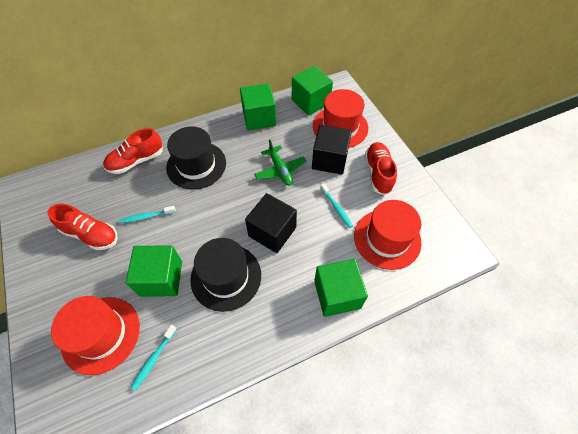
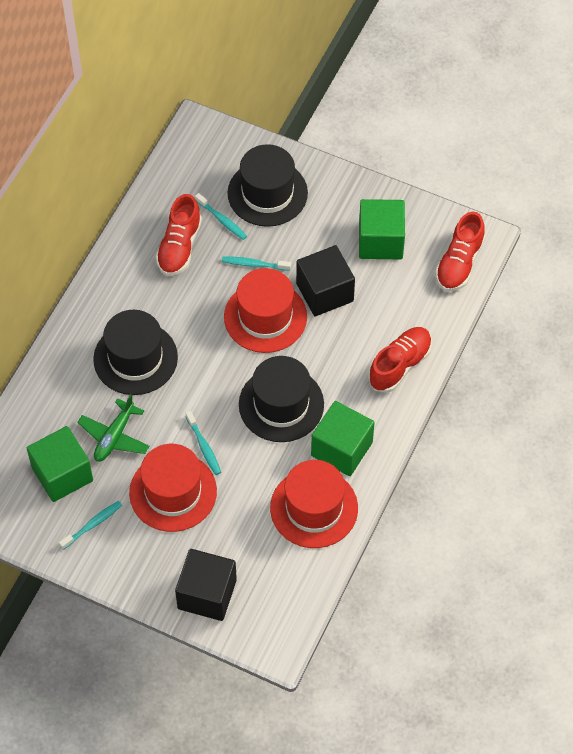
black hat: [166,127,226,189] [190,238,261,312] = 2 -> [93,310,178,395] [228,144,308,227] [239,356,324,442] = 3
green cube: [126,245,182,297] [240,84,276,130] [292,66,333,116] [314,259,368,317] = 4 -> [27,426,93,502] [311,401,375,476] [359,199,405,259] = 3
turquoise toothbrush: [120,206,176,223] [131,325,177,390] [320,183,353,228] = 3 -> [59,501,122,550] [185,411,221,475] [195,193,247,240] [222,257,291,271] = 4

